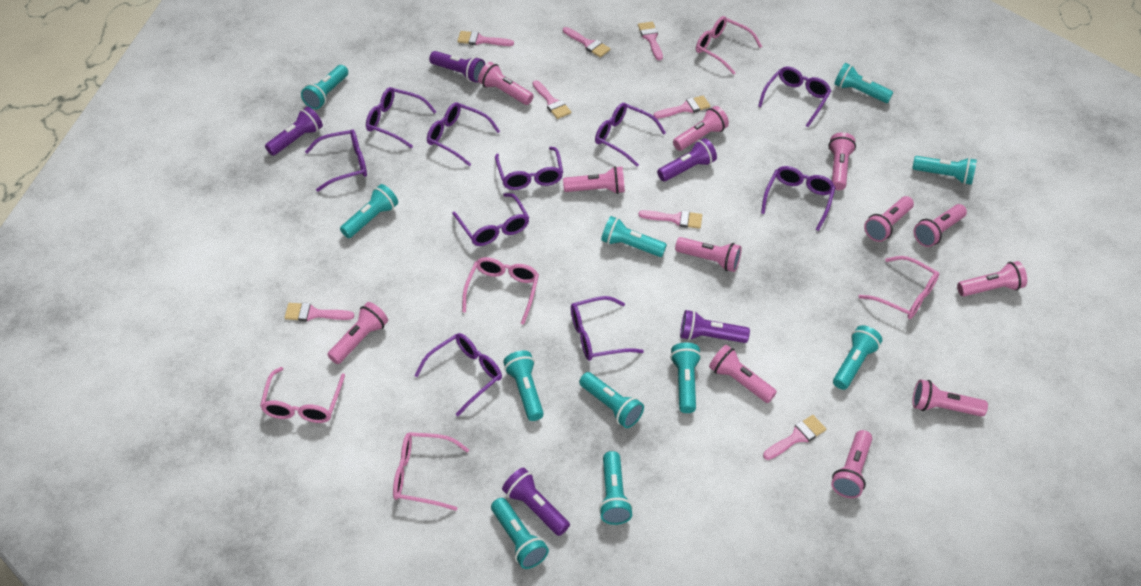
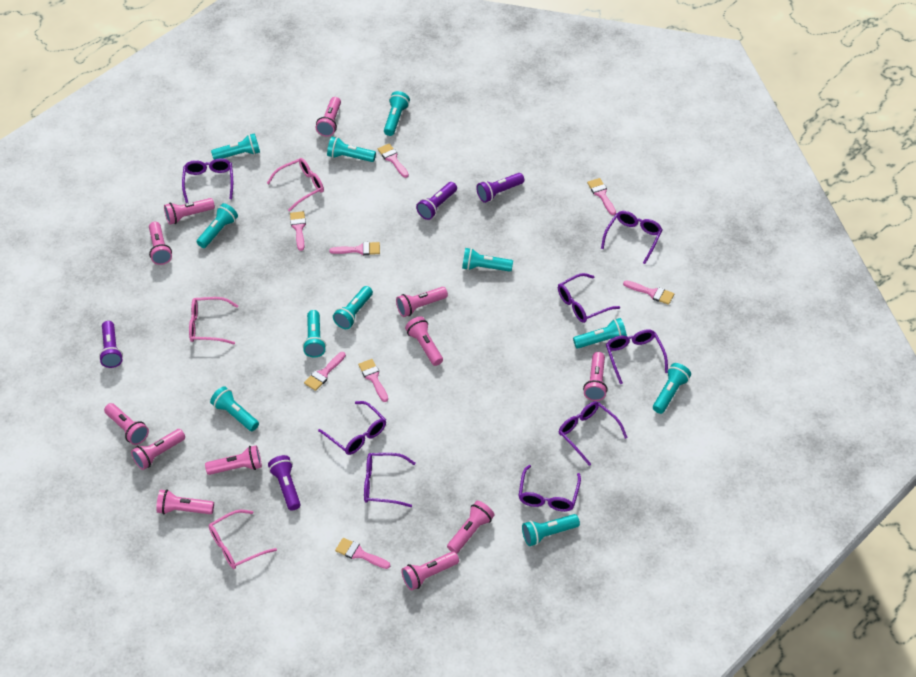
pink glasses: [260,367,345,423] [393,432,469,511] [462,257,539,325] [696,16,762,75] [859,256,939,319] = 5 -> [189,297,238,344] [209,510,277,569] [267,158,324,212] = 3
purple flashlight: [265,107,323,156] [429,51,485,83] [502,468,570,536] [657,138,717,181] [680,310,750,343] = 5 -> [99,321,123,368] [268,455,301,511] [416,182,457,220] [476,173,524,203] = 4
purple glasses: [305,129,367,192] [366,87,436,148] [415,333,502,416] [427,102,500,166] [452,193,529,246] [495,147,563,190] [571,296,644,361] [595,103,666,167] [758,67,831,127] [761,166,836,231] = 10 -> [182,158,233,203] [318,401,386,455] [364,453,416,507] [519,465,581,512] [558,273,620,323] [559,401,628,466] [601,211,663,264] [606,329,668,384] = 8

